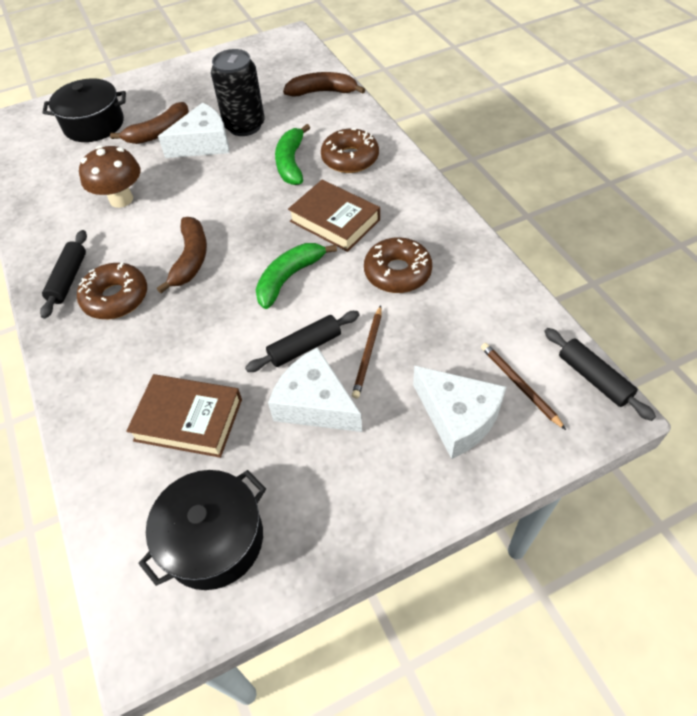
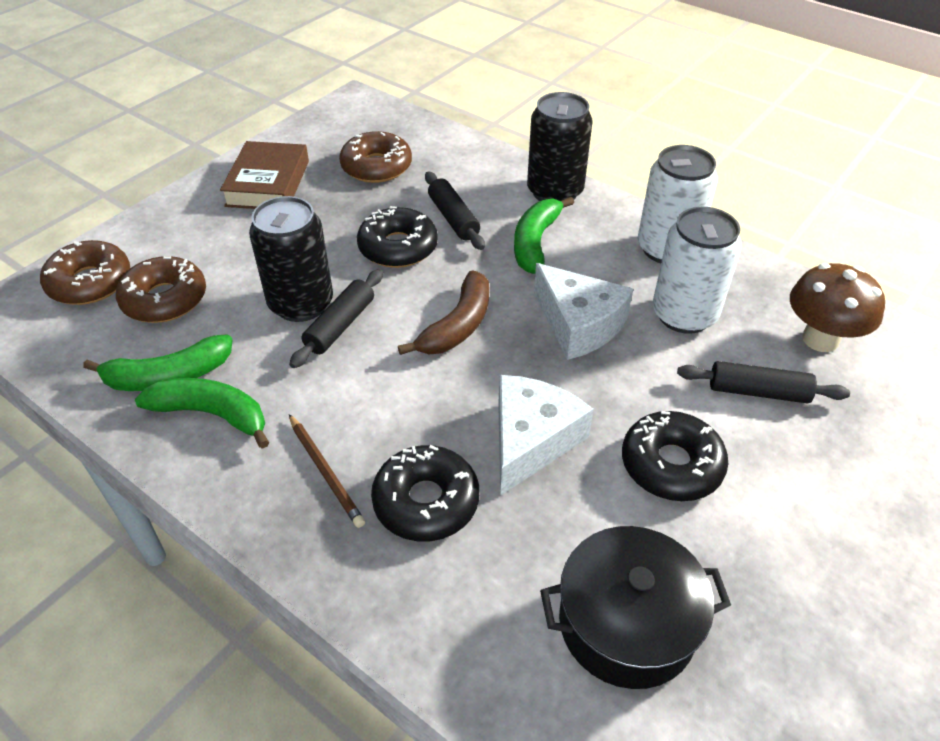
black can: [211,49,265,136] = 1 -> [249,196,333,322] [527,92,592,201] = 2
black donut: none = 0 -> [357,206,438,268] [371,445,479,542] [622,411,728,501] = 3
black pot: [42,78,126,142] [138,470,266,590] = 2 -> [540,526,731,689] = 1
brown banana: [110,102,189,144] [157,217,207,293] [283,72,365,96] = 3 -> [398,270,489,355] = 1
brown book: [126,374,242,458] [288,180,380,252] = 2 -> [220,141,309,209] = 1
brown pencil: [352,306,382,399] [481,343,566,430] = 2 -> [289,414,365,528] = 1
green banana: [256,243,337,309] [275,124,310,185] = 2 -> [83,335,232,391] [135,378,269,449] [514,197,574,274] = 3
white can: none = 0 -> [638,145,718,263] [652,207,742,334] = 2
white cheese: [158,103,229,158] [268,347,362,432] [413,365,506,459] = 3 -> [498,375,594,496] [534,263,633,360] = 2

